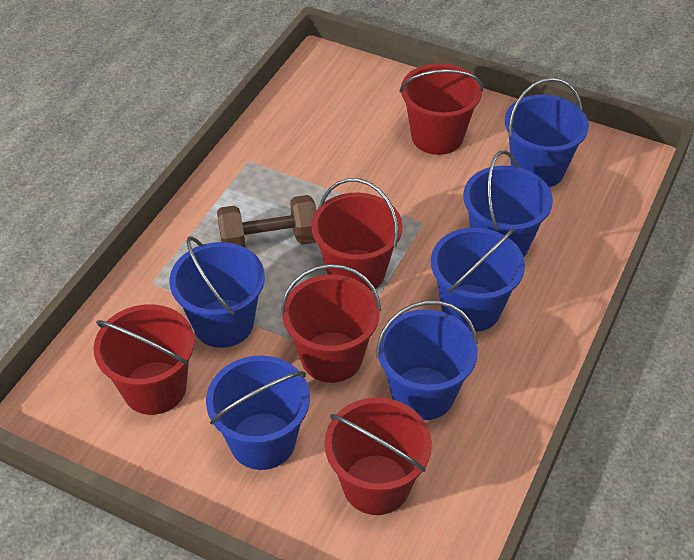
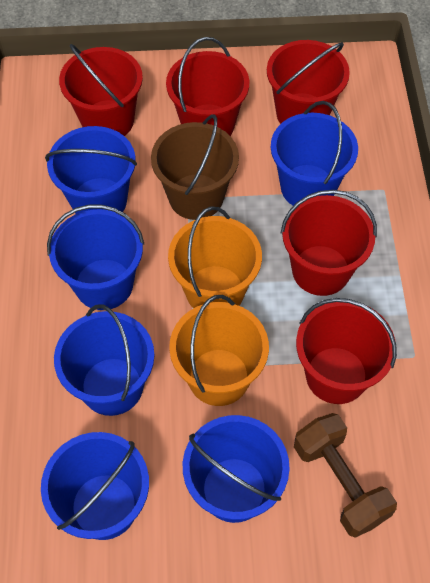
brown bucket: none = 0 -> [151,114,239,220] = 1
orange bucket: none = 0 -> [168,206,262,309] [169,295,269,406] = 2

